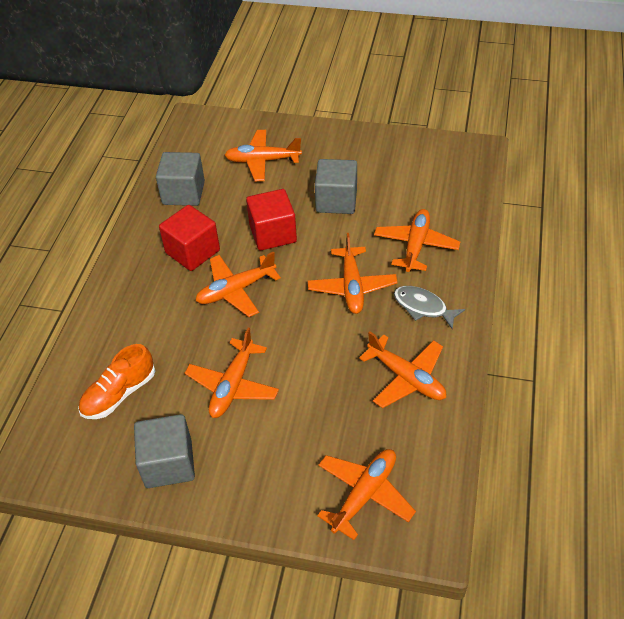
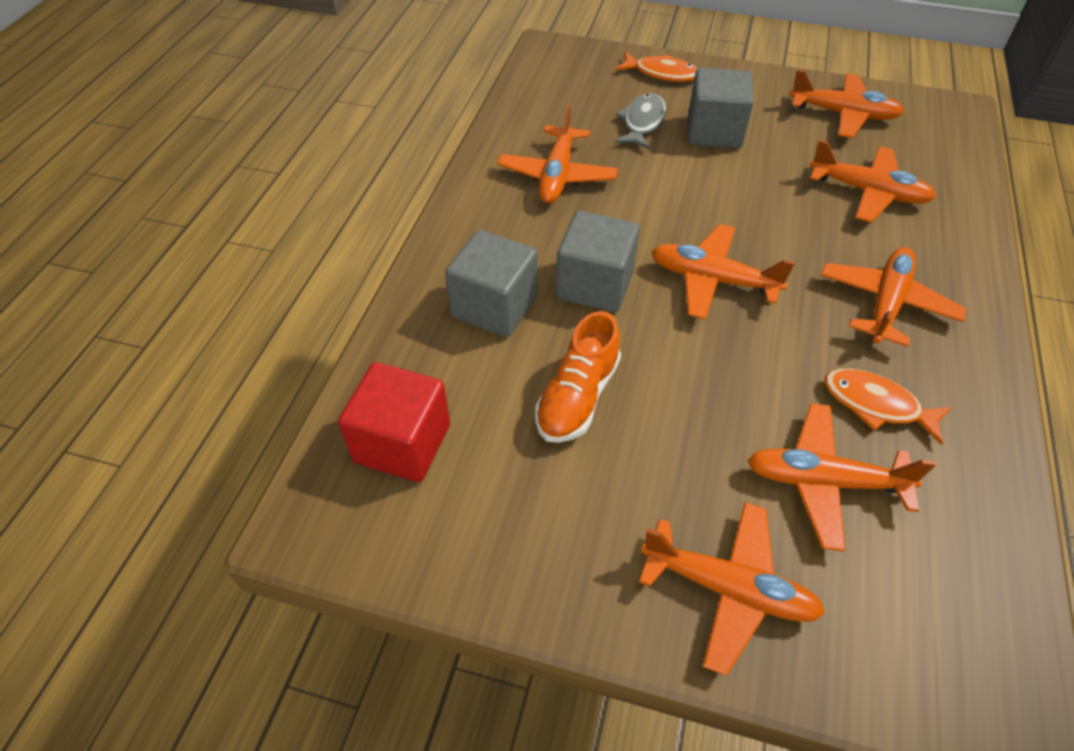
orange fish: none = 0 -> [616,52,697,82] [825,369,952,445] = 2
red cube: [159,205,220,271] [246,189,297,251] = 2 -> [338,362,450,482] = 1

